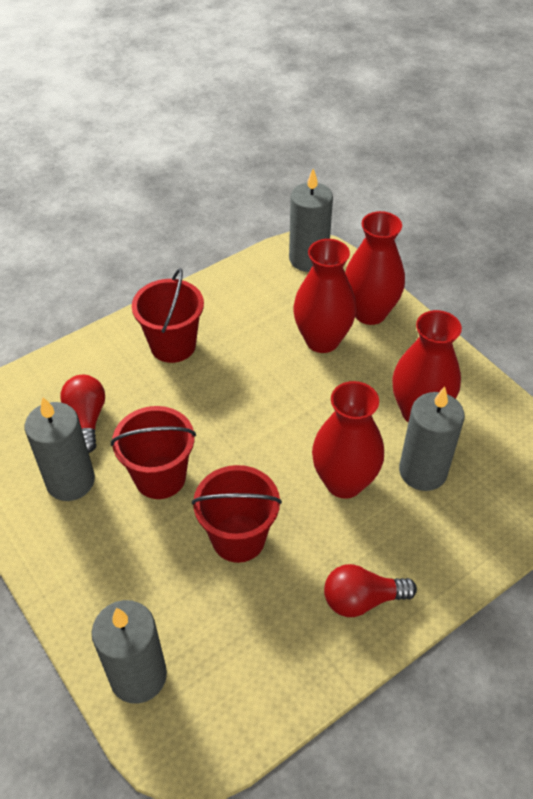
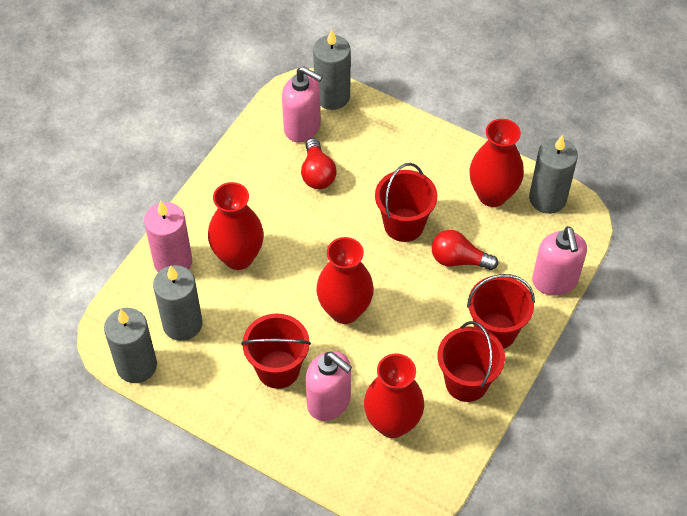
pink candle: none = 0 -> [144,201,192,272] = 1
pink soap dispenser: none = 0 -> [282,66,323,142] [306,351,352,421] [532,226,587,296] = 3
red bucket: [111,406,196,499] [132,268,204,363] [192,465,282,563] = 3 -> [241,313,311,389] [375,163,437,242] [438,321,505,402] [467,274,535,349] = 4

